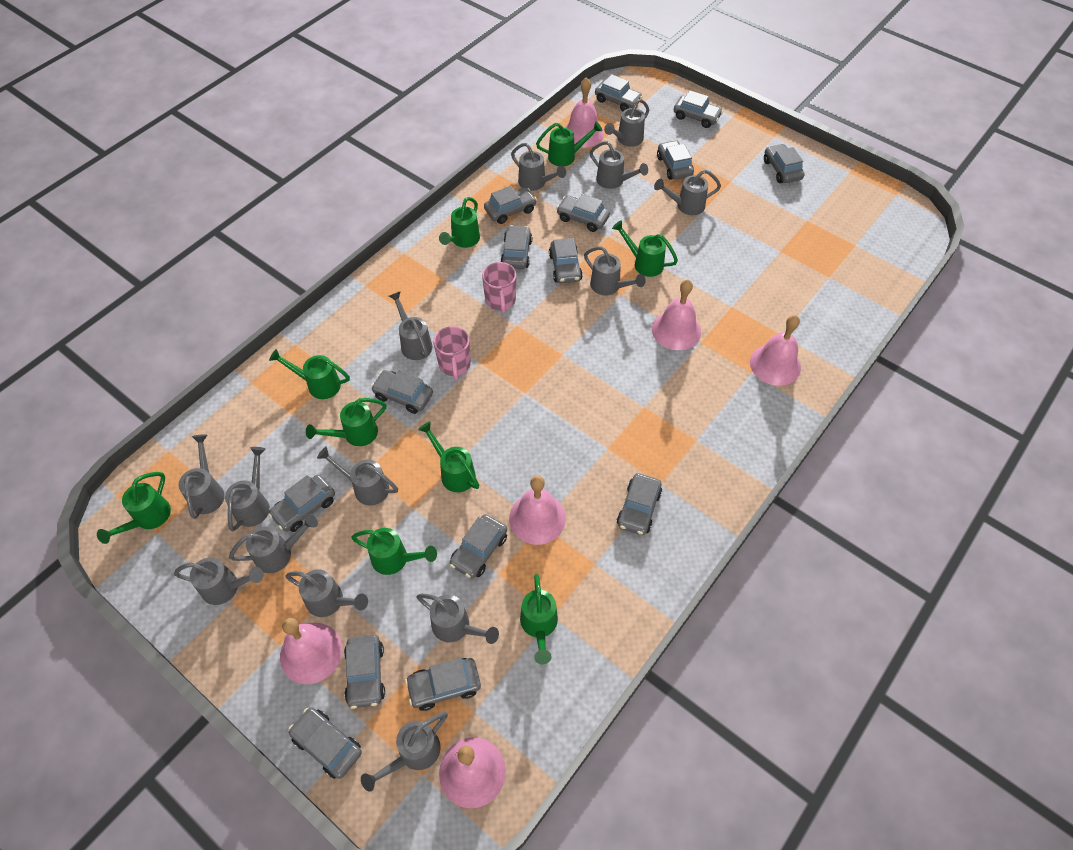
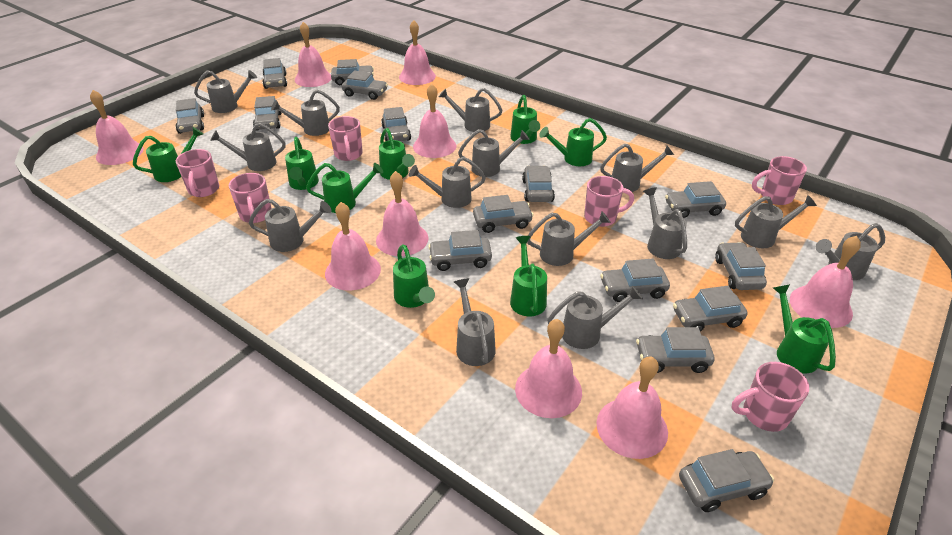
pink bell: [280,618,342,684] [439,737,506,808] [509,475,566,545] [564,77,604,148] [652,279,701,350] [750,315,801,386] = 6 -> [90,90,144,165] [295,22,331,87] [325,202,381,291] [376,171,428,256] [399,20,436,85] [413,84,456,158] [515,319,582,418] [596,357,668,459] [790,236,861,328] = 9
pink mug: [433,326,471,381] [482,262,516,314] = 2 -> [176,149,219,197] [229,173,272,223] [328,116,363,161] [584,176,634,227] [732,362,809,432] [752,156,807,205] = 6

